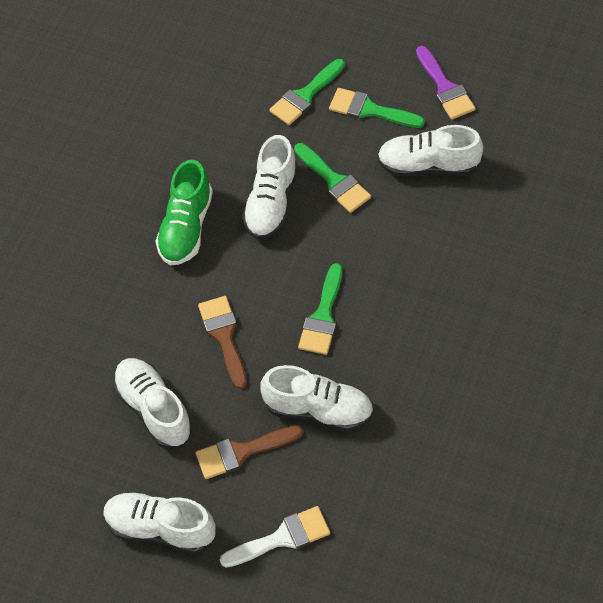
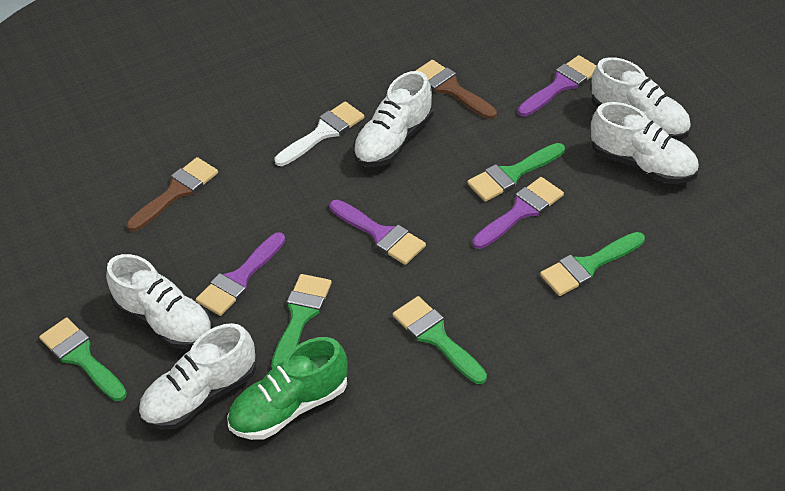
green brush: [269,59,345,125] [294,143,371,213] [298,263,342,355] [329,88,425,128] = 4 -> [39,318,127,401] [271,274,332,369] [393,296,487,384] [467,143,565,202] [540,232,645,296] = 5
purple brush: [416,46,476,119] = 1 -> [196,232,286,316] [330,200,426,265] [472,177,564,249] [518,55,596,117] = 4

